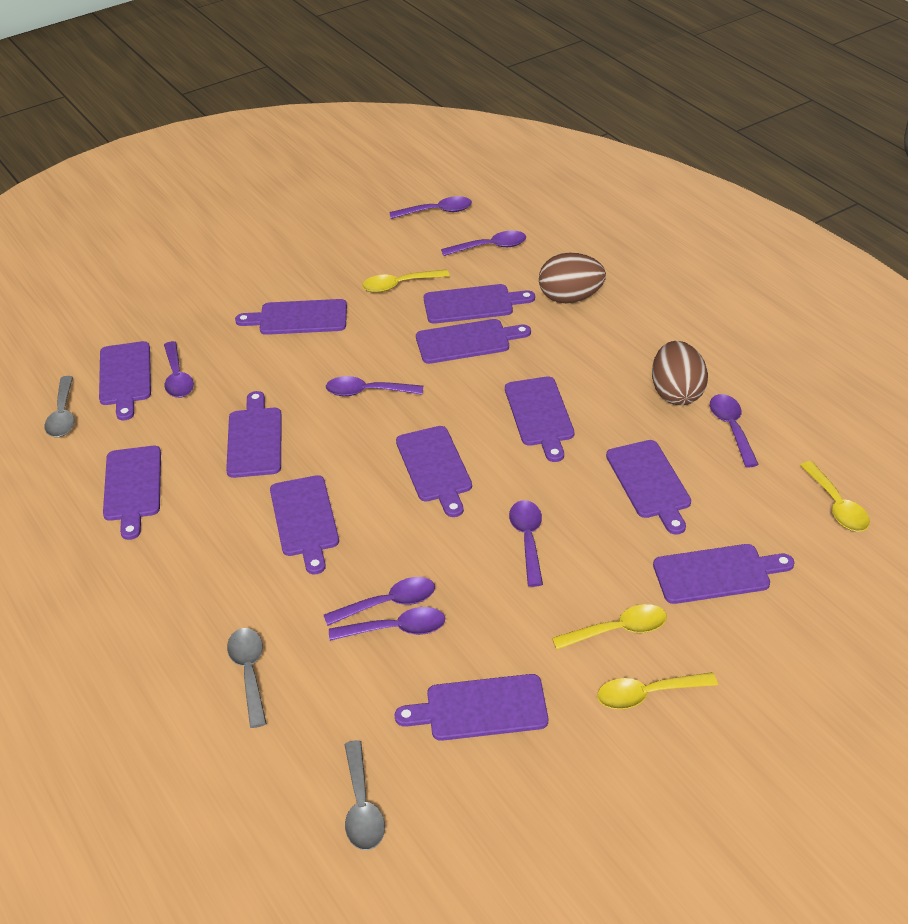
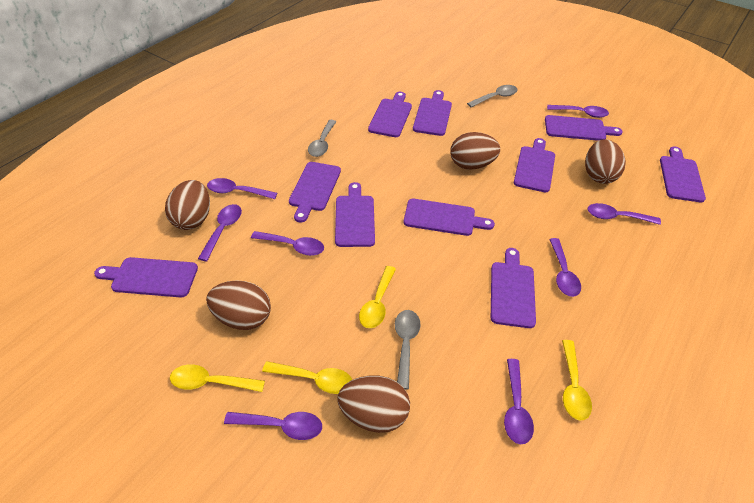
brown egg: [539,252,606,303] [652,341,708,405] = 2 -> [165,180,210,230] [206,280,271,330] [338,375,410,433] [450,132,500,170] [585,139,626,184] = 5
purple cutting board: [99,341,151,420] [103,446,161,540] [226,391,282,478] [235,299,347,335] [270,475,339,574] [395,674,548,741] [396,426,472,517] [416,319,531,364] [424,284,535,324] [505,376,574,462] [606,440,691,535] [653,544,794,604] = 12 -> [94,257,198,298] [289,162,341,223] [335,182,375,247] [368,92,412,137] [404,199,495,236] [413,90,452,136] [491,248,536,328] [514,138,555,192] [545,115,623,141] [660,147,706,203] = 10

